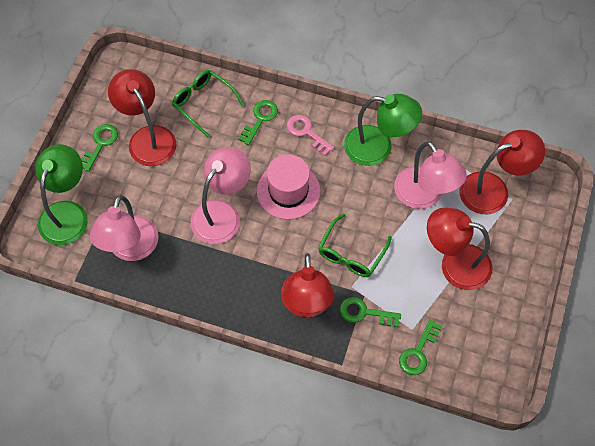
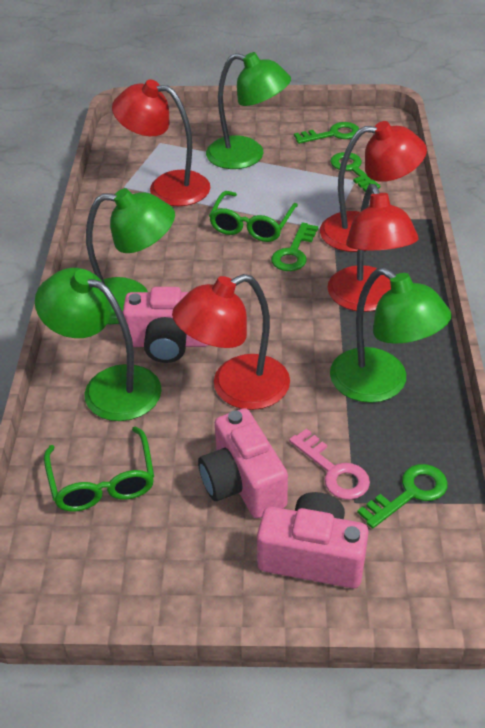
green lamp: [35,144,88,245] [344,94,422,166] = 2 -> [35,268,162,421] [86,188,175,324] [206,52,291,169] [330,268,451,403] = 4
pink camera: none = 0 -> [123,287,208,363] [198,408,288,518] [257,492,369,589] = 3
pink hat: [257,154,320,220] = 1 -> none = 0
pink lamp: [90,195,159,261] [191,147,251,244] [394,142,467,209] = 3 -> none = 0

